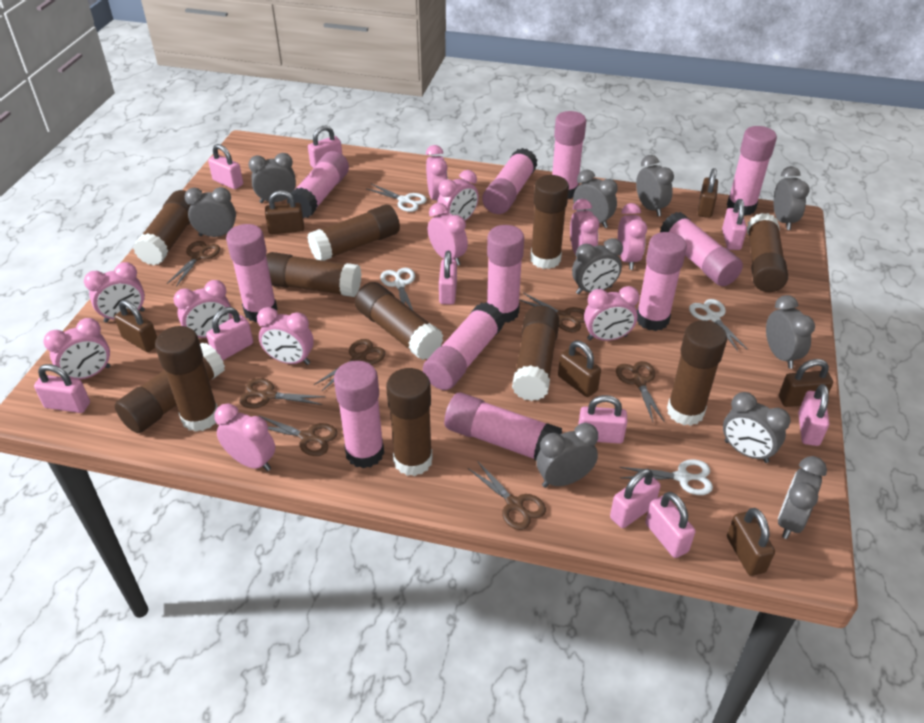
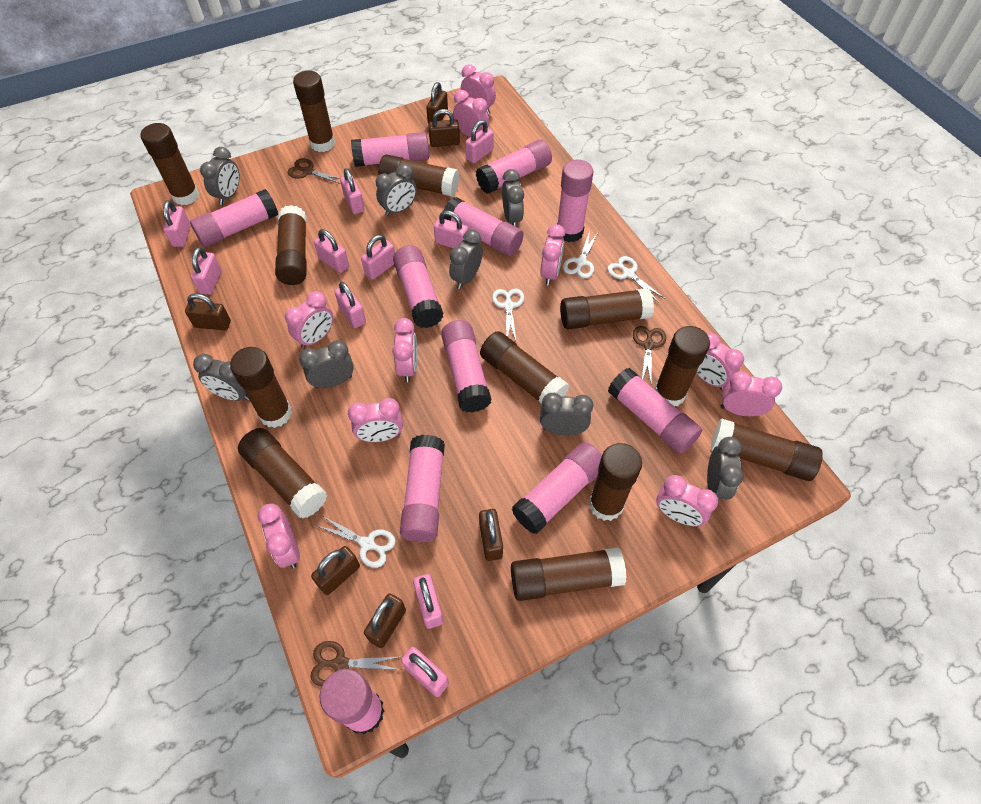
brown glue stick: [115,342,225,433] [133,190,191,265] [155,326,218,432] [266,252,362,297] [307,205,400,261] [355,282,443,360] [386,368,433,476] [512,306,560,401] [530,175,569,269] [667,320,727,426] [747,213,788,292] = 11 -> [141,123,199,205] [230,347,292,428] [238,428,327,519] [275,205,307,285] [293,71,335,152] [378,154,459,197] [480,331,569,404] [511,547,627,601] [560,288,654,330] [589,443,642,521] [654,326,710,406] [711,418,823,481] = 12
brown scissors: [167,241,220,286] [240,378,325,408] [258,415,338,456] [314,339,385,391] [468,461,546,530] [519,293,585,332] [616,361,665,422] = 7 -> [287,158,341,184] [310,641,401,686] [633,326,666,382] = 3
grey clock: [185,187,236,237] [248,153,296,203] [536,423,598,488] [572,238,623,294] [573,169,618,228] [636,155,674,216] [723,392,791,463] [766,295,815,369] [774,166,810,230] [778,456,827,539] = 10 -> [193,354,249,401] [200,147,239,205] [299,340,354,388] [376,164,417,217] [449,230,483,289] [502,169,524,227] [540,393,593,435] [707,437,743,502] = 8
pink clock: [43,318,110,380] [84,262,145,323] [173,280,232,338] [214,403,275,471] [257,307,314,365] [426,145,448,201] [428,203,468,266] [437,170,479,221] [570,199,599,255] [584,286,640,341] [618,203,647,270] = 11 -> [258,503,300,569] [285,291,333,349] [348,398,403,442] [392,318,417,382] [453,90,489,137] [461,64,496,115] [540,224,565,286] [656,475,718,527] [696,333,744,390] [721,371,782,416] = 10

